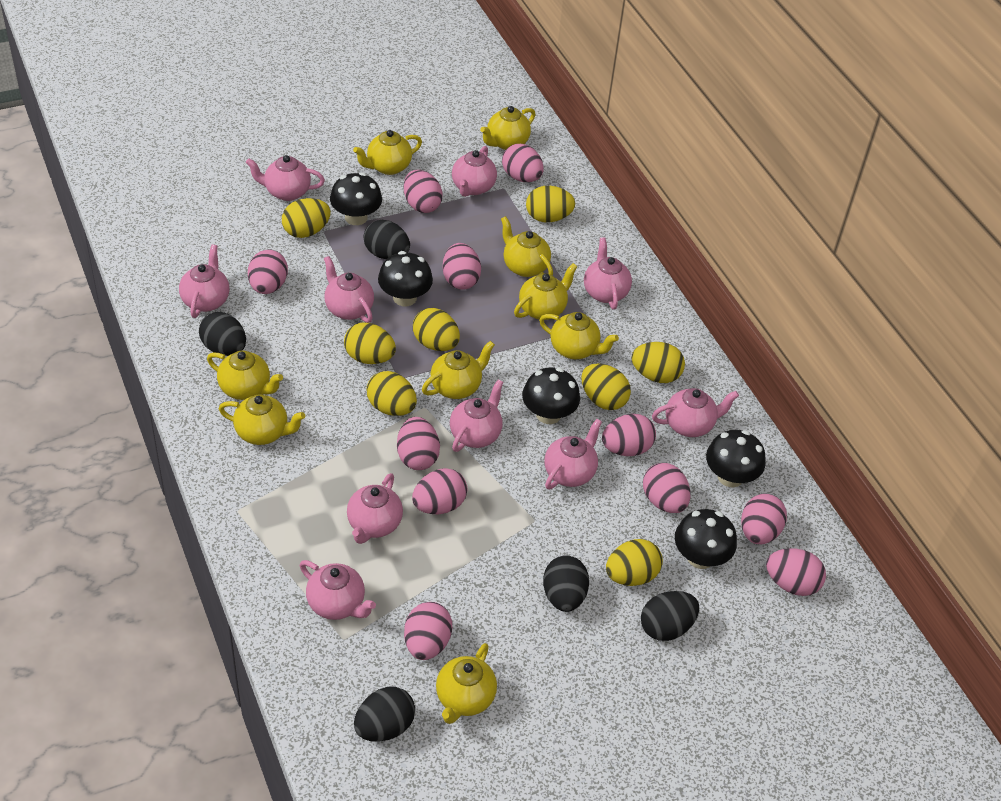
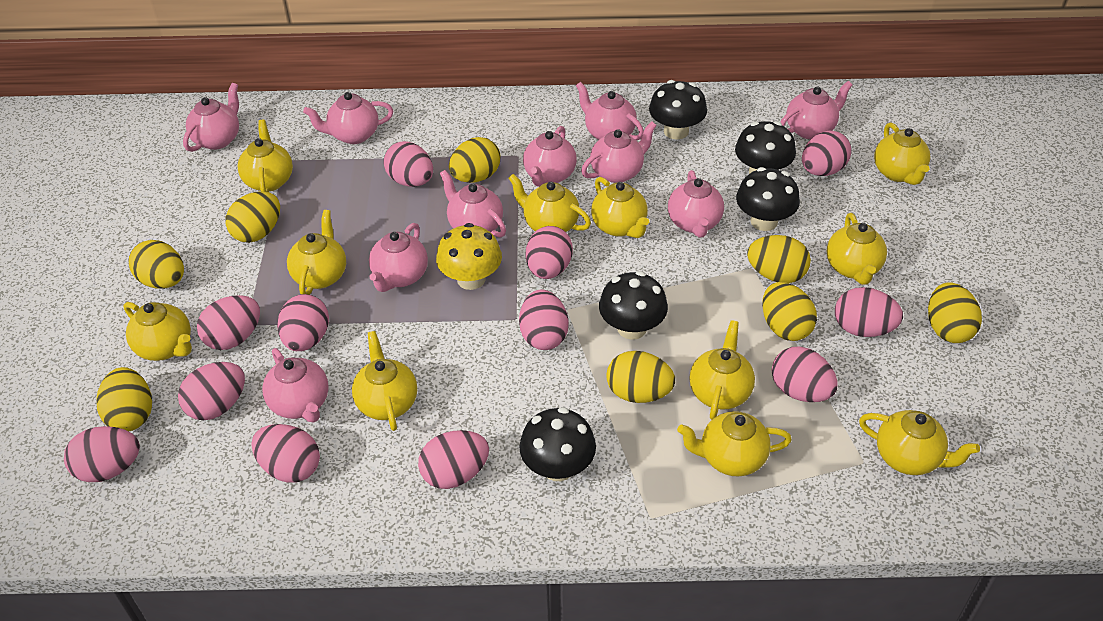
black egg: [199,312,246,356] [354,687,415,742] [364,220,410,259] [543,555,589,612] [641,591,699,641] = 5 -> none = 0
pink egg: [248,250,288,294] [397,417,440,470] [404,170,443,213] [404,602,452,660] [412,468,467,514] [442,243,481,290] [502,144,544,182] [602,414,656,456] [643,463,691,513] [741,493,787,544] [766,548,826,596] = 11 -> [64,426,140,482] [178,362,245,420] [197,295,260,350] [251,424,320,483] [277,294,329,351] [383,141,433,187] [418,430,489,489] [519,289,569,350] [526,226,573,279] [772,347,838,402] [802,131,852,176] [835,287,903,337] = 12
yellow mushroom: none = 0 -> [436,223,502,290] = 1
yellow teapot: [207,351,283,400] [219,394,305,445] [353,130,422,175] [422,341,495,399] [436,643,497,724] [480,106,535,150] [501,216,553,277] [514,263,578,320] [539,312,619,359] = 9 -> [123,302,192,361] [237,120,293,192] [287,210,346,295] [352,331,417,431] [508,174,591,232] [591,177,649,238] [677,411,792,477] [689,320,755,420] [827,213,887,285] [859,410,980,475] [874,123,931,185] = 11

